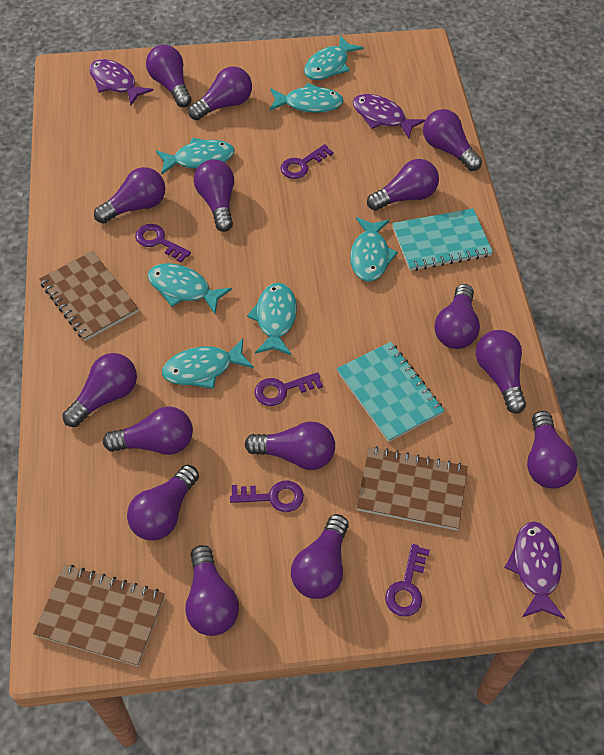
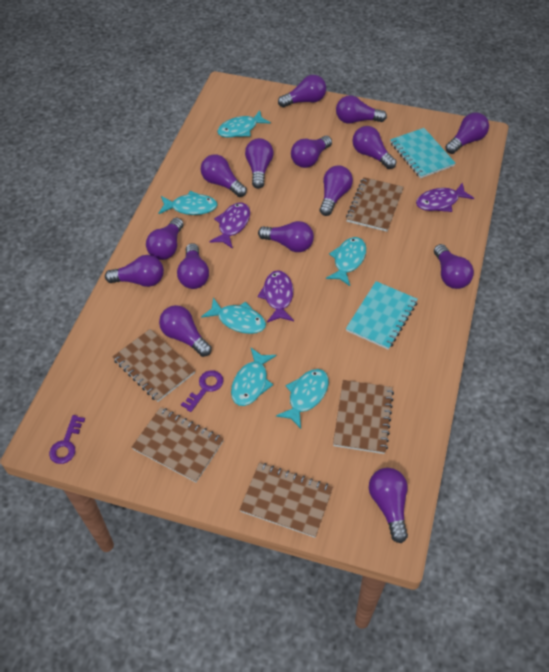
brown notebook: [33,565,165,666] [39,251,139,341] [356,446,468,530] = 3 -> [112,329,195,402] [131,407,224,482] [239,463,333,538] [333,380,394,454] [346,177,404,232] = 5
purple key: [135,224,191,263] [230,481,304,512] [254,372,323,406] [280,144,334,179] [385,544,430,617] = 5 -> [49,415,85,464] [181,370,223,412] = 2
turquoise fish: [148,263,232,314] [156,138,235,175] [162,339,254,389] [247,283,297,355] [269,83,344,113] [304,35,363,80] [350,217,398,282] = 7 -> [158,191,218,215] [201,298,266,334] [217,110,271,138] [231,348,276,406] [276,369,329,429] [326,237,366,286] = 6

